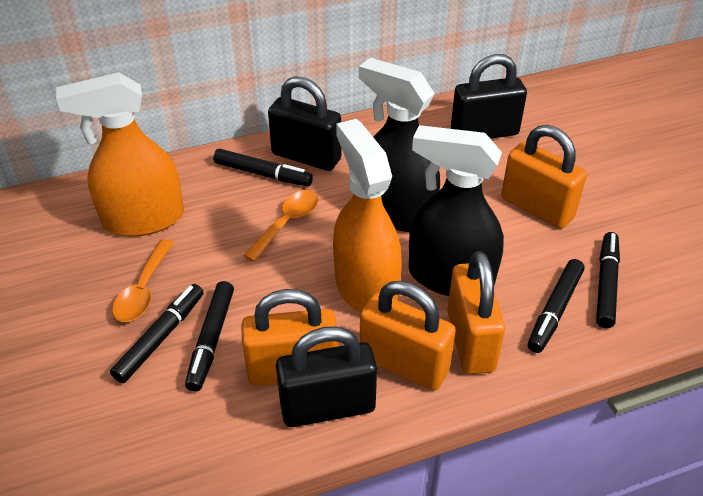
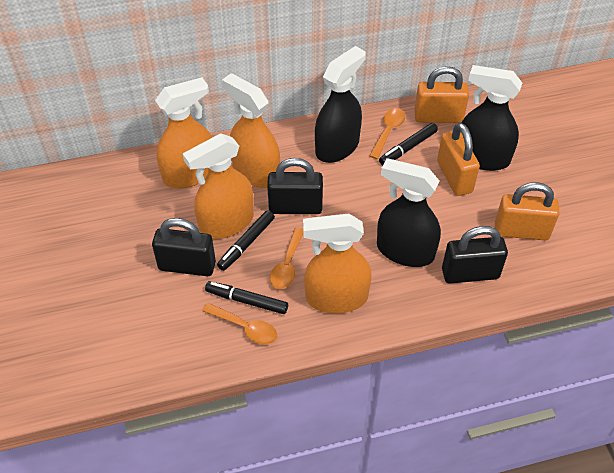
black marker: [110,284,204,383] [185,281,234,391] [213,149,313,186] [528,259,585,353] [596,232,620,328] = 5 -> [205,281,288,314] [217,210,275,271] [379,123,438,165] = 3
black spray bottle: [359,58,440,232] [409,125,504,296] = 2 -> [315,46,366,163] [377,158,441,267] [462,65,522,171] = 3
orange padlock: [241,289,338,386] [360,281,456,390] [447,251,505,374] [501,125,587,229] = 4 -> [414,66,469,123] [437,123,480,196] [495,182,560,240] = 3
orange spoon: [112,239,173,322] [243,190,318,262] = 2 -> [202,303,277,345] [270,228,303,289] [369,108,405,159] = 3
orange spray bottle: [56,72,184,237] [333,119,402,313] = 2 -> [155,77,212,188] [183,133,254,239] [222,73,280,188] [303,214,372,313] = 4

